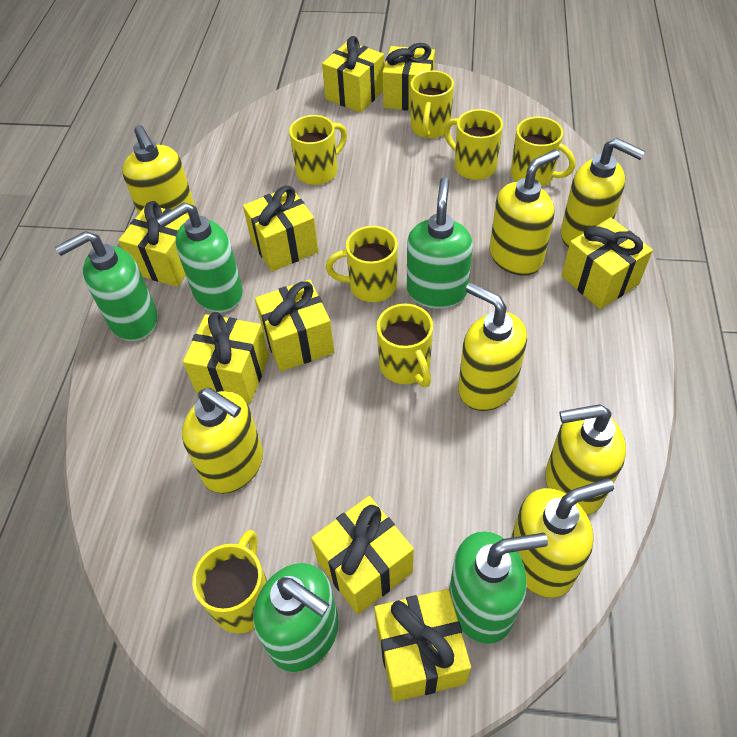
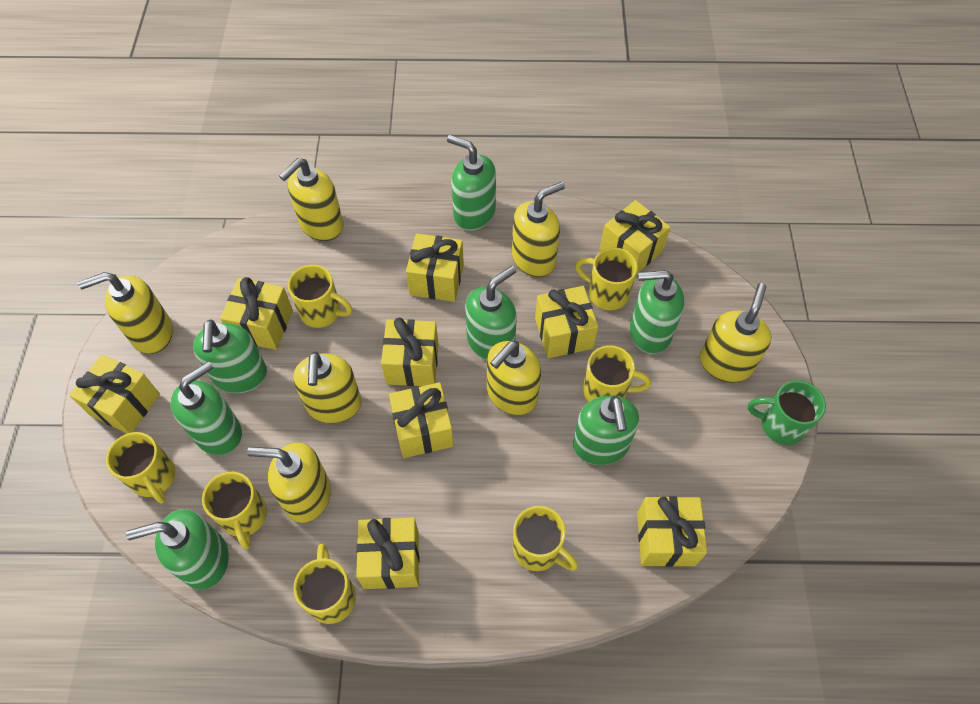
green mug: none = 0 -> [747,380,826,445] = 1
green soap dispenser: [55,231,158,341] [157,202,243,312] [253,563,339,672] [407,177,473,309] [449,531,548,644] = 5 -> [126,509,229,590] [170,361,242,455] [193,319,267,393] [447,135,496,231] [465,266,517,360] [573,395,639,465] [630,270,684,354] = 7

